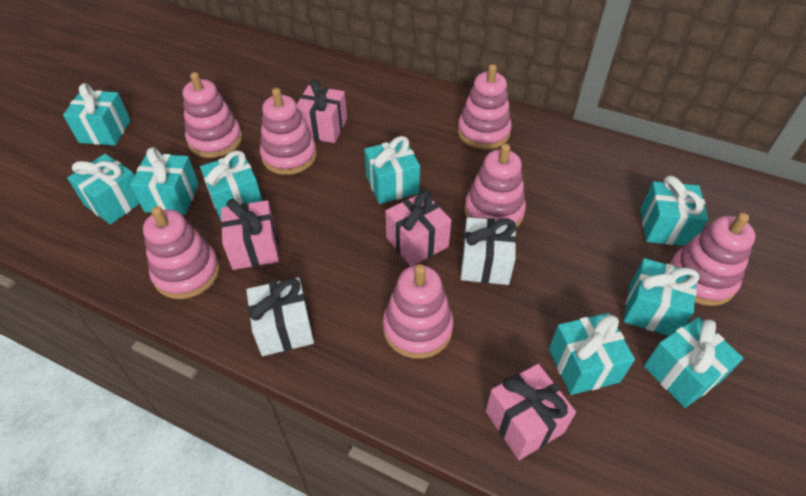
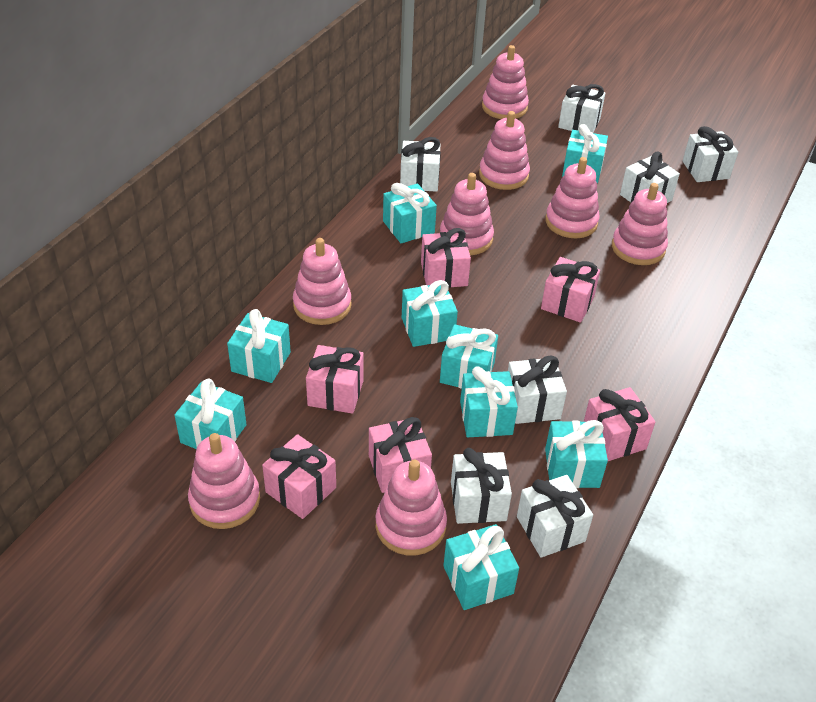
pink gift: [221,199,279,270] [297,79,347,143] [385,190,451,266] [485,364,576,460] = 4 -> [262,434,336,519] [306,345,364,414] [369,417,432,493] [421,228,471,288] [541,257,600,323] [584,387,655,461] = 6
pink stacking toy: [143,206,220,299] [183,72,242,158] [260,88,317,175] [383,264,454,359] [457,64,512,149] [465,144,526,228] [670,213,756,306] = 7 -> [188,433,260,529] [293,238,352,325] [375,459,447,556] [440,173,494,256] [479,111,530,190] [482,45,529,119] [545,157,600,238] [612,183,668,265] = 8
white gift: [246,277,314,356] [461,217,516,285] = 2 -> [400,137,441,192] [451,448,512,524] [508,355,567,424] [517,475,593,558] [558,84,605,132] [620,152,680,203] [683,126,738,182] = 7

